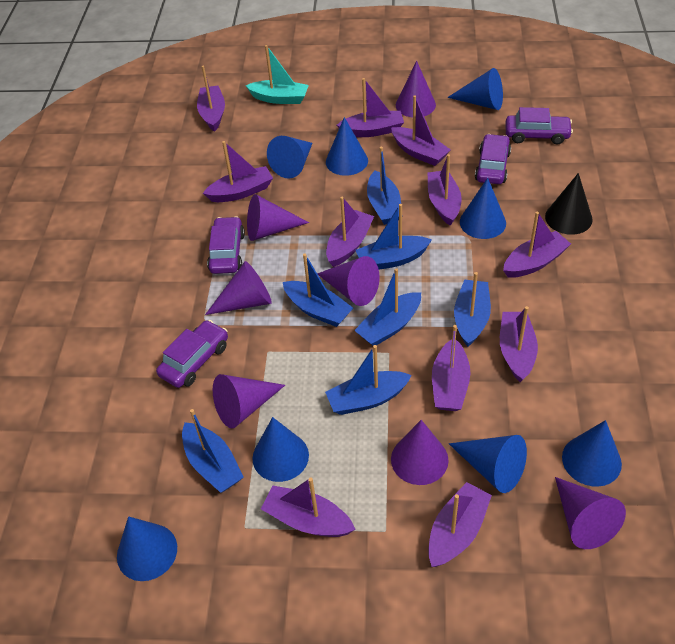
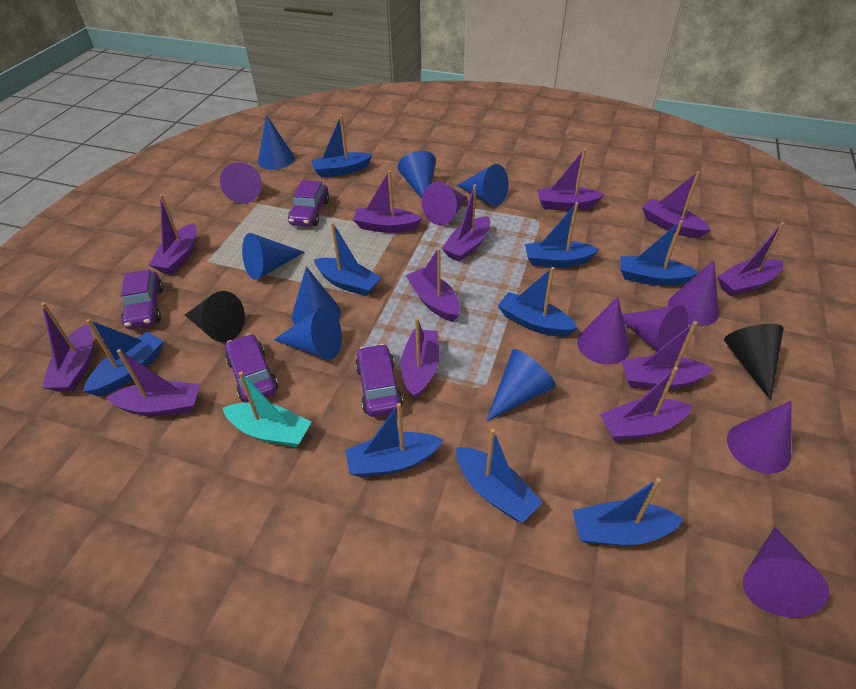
black cone: [545,173,593,235] = 1 -> [185,291,245,342] [724,324,784,400] = 2
blue boat: [182,409,244,493] [283,253,353,327] [325,345,411,415] [354,268,421,346] [356,204,432,269] [367,147,401,225] [454,272,491,347] = 7 -> [83,319,163,396] [311,115,372,177] [314,222,381,296] [345,403,443,477] [456,429,543,523] [498,267,578,337] [525,203,599,267] [573,478,683,545] [620,220,699,286] = 9
blue cone: [117,516,177,581] [252,417,309,482] [267,136,313,179] [326,117,368,176] [447,68,503,110] [449,435,527,493] [460,178,506,239] [562,420,622,487] = 8 -> [242,233,305,280] [258,115,295,169] [274,307,342,360] [292,267,341,325] [398,151,436,198] [457,164,509,207] [486,349,556,422] = 7
purple boat: [197,66,225,132] [203,141,273,202] [261,477,356,537] [326,197,374,267] [337,78,404,137] [391,95,451,166] [428,154,462,226] [428,482,492,567] [432,325,470,411] [500,306,538,382] [503,212,571,278] = 11 -> [41,302,93,392] [106,349,200,417] [149,195,196,274] [353,170,422,233] [400,318,439,399] [406,248,460,322] [442,184,490,262] [537,149,605,211] [600,367,692,441] [621,321,713,390] [642,171,711,238] [717,222,784,296] = 12

